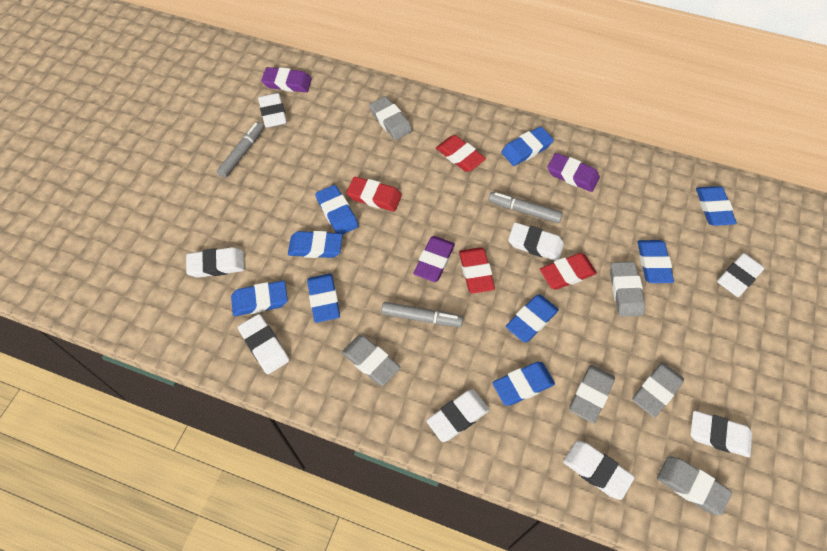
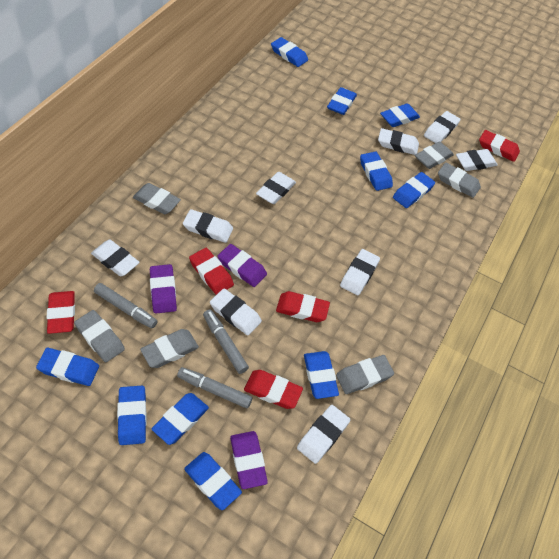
blue eraser: [231,281,288,316] [288,231,343,258] [307,274,340,323] [315,185,359,235] [493,362,555,406] [501,127,554,166] [506,295,559,343] [637,240,674,283] [696,186,737,226] = 9 -> [36,348,99,386] [117,386,147,445] [152,393,209,445] [184,452,242,510] [271,37,308,67] [304,351,339,399] [327,87,357,115] [360,151,393,191] [380,103,420,127] [393,172,435,208] = 10
red eraser: [346,177,402,212] [436,135,486,172] [459,247,495,293] [540,253,597,290] = 4 -> [47,291,75,334] [189,248,234,295] [244,370,303,409] [276,291,330,322] [479,130,520,162] = 5
white eraser: [186,247,245,278] [238,314,289,374] [258,93,287,128] [427,389,490,442] [508,223,564,261] [563,441,635,500] [690,411,752,457] [717,253,764,297] = 8 -> [91,240,140,276] [183,209,233,243] [210,289,262,335] [256,172,296,204] [297,405,350,464] [340,249,380,295] [378,128,419,155] [424,111,461,143] [456,149,498,171] = 9

